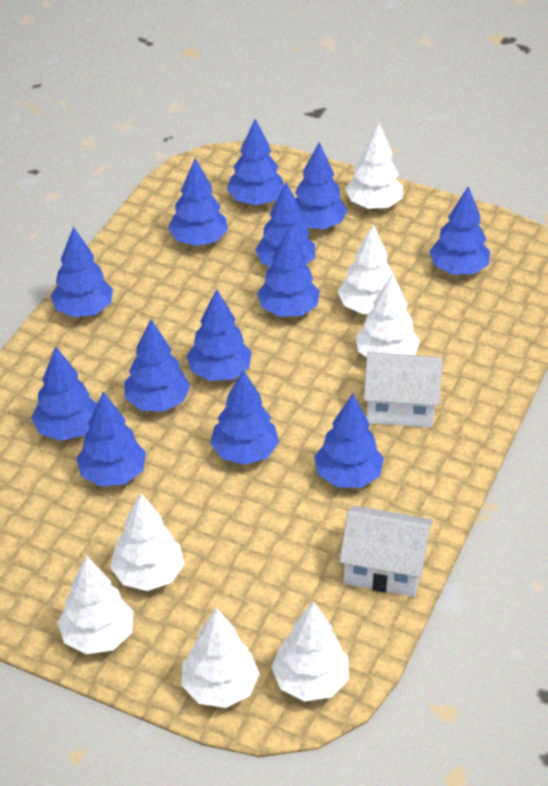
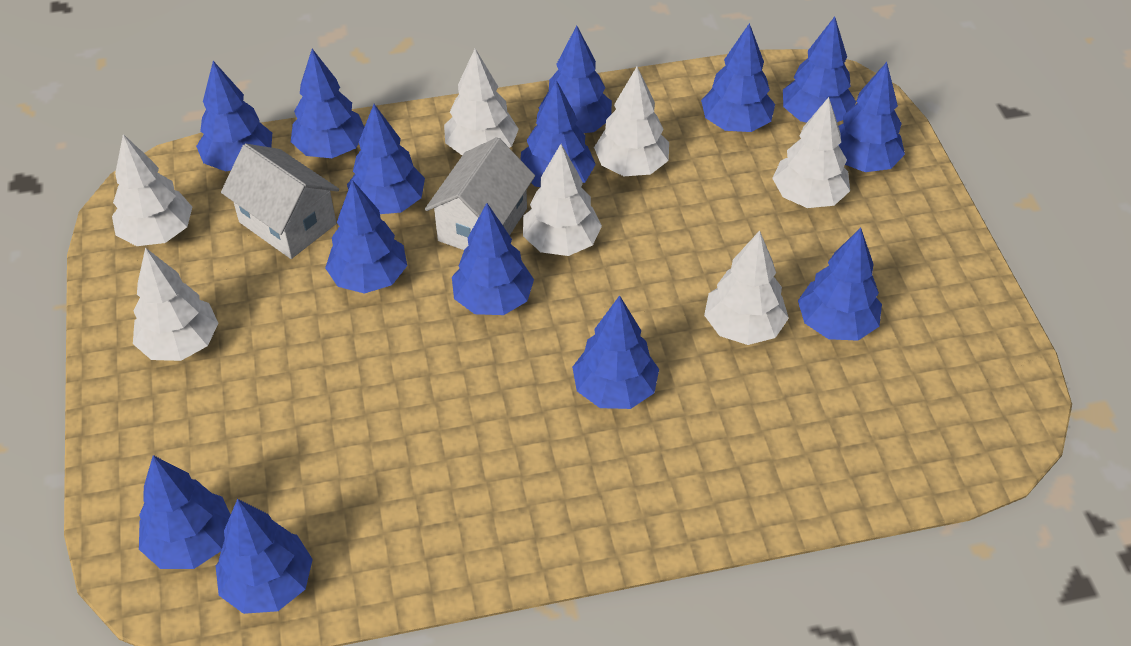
blue tree: [31,346,97,441] [50,227,113,317] [76,391,146,486] [124,319,190,412] [168,158,228,246] [187,289,252,381] [210,370,279,465] [227,119,284,205] [255,182,315,267] [257,227,320,317] [295,142,347,229] [314,393,384,488] [429,186,490,274] = 13 -> [139,455,231,569] [196,61,272,171] [216,499,313,614] [291,49,364,158] [325,180,407,294] [347,104,425,214] [452,203,534,315] [520,80,596,187] [539,25,612,133] [572,295,659,409] [701,23,775,132] [783,17,856,123] [798,228,882,341] [838,62,905,172] = 14

